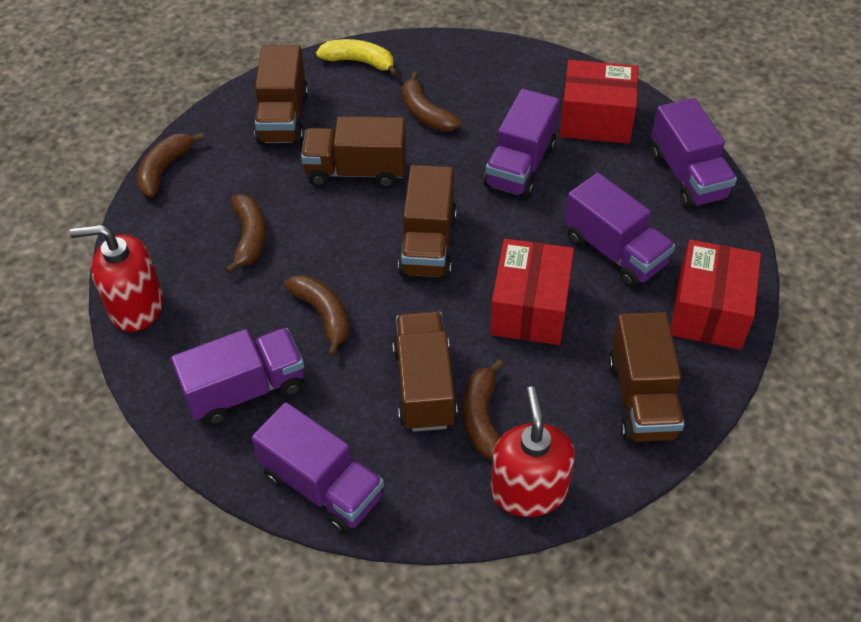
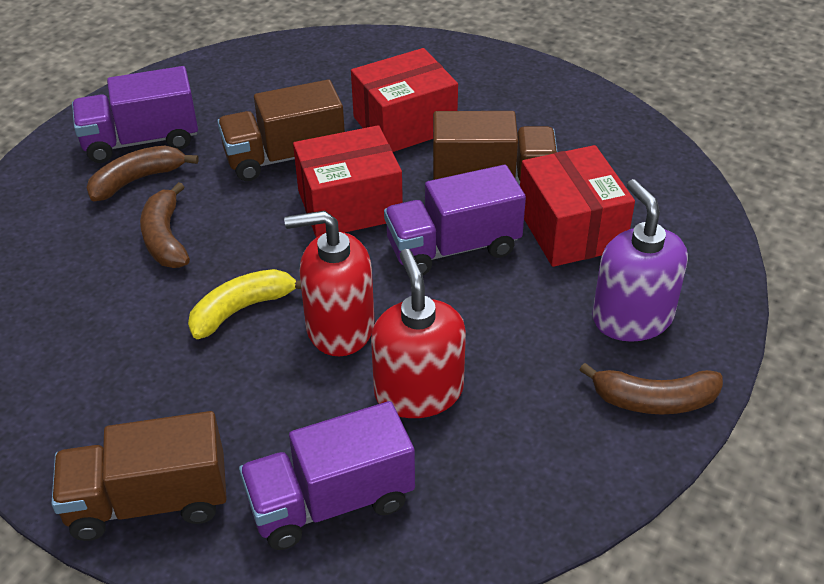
brown banana: [137,132,204,197] [225,194,266,274] [284,275,349,357] [402,72,462,132] [463,359,504,460] = 5 -> [86,145,199,201] [140,182,190,268] [580,363,723,415] = 3
brown truck: [255,45,308,144] [301,116,406,188] [393,311,458,432] [398,165,457,279] [609,312,685,442] = 5 -> [51,411,227,541] [217,80,345,181] [433,111,557,184] = 3
purple soap dispenser: none = 0 -> [592,179,688,342] = 1
purple truck: [171,328,304,425] [251,402,384,534] [484,89,560,198] [564,173,675,288] [651,98,737,209] = 5 -> [72,66,198,163] [239,401,415,550] [384,165,526,275] = 3

